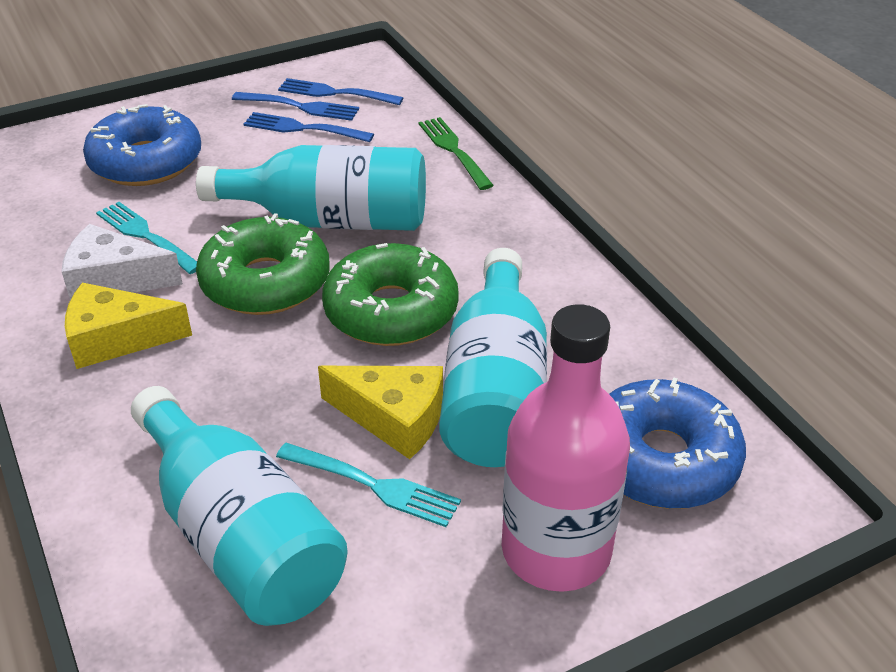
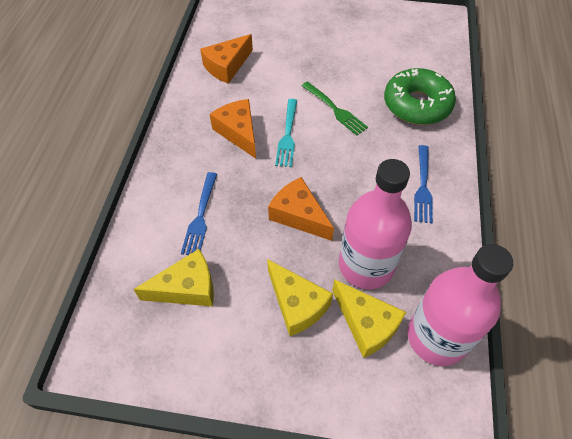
blue donut: [83,104,201,186] [609,378,746,509] = 2 -> none = 0
blue fork: [232,92,359,121] [243,112,374,142] [278,78,403,105] = 3 -> [181,172,217,255] [414,145,433,224] = 2
green donut: [196,213,330,315] [322,243,459,346] = 2 -> [384,68,456,125] = 1
orange cheese: none = 0 -> [200,34,253,84] [210,99,256,159] [268,177,334,241] = 3
pink bottle: [502,304,630,592] = 1 -> [339,159,412,290] [407,244,513,366] = 2
turquoise bottle: [131,386,348,626] [196,145,426,231] [439,248,547,467] = 3 -> none = 0
turquoise fork: [96,202,197,274] [276,443,461,527] = 2 -> [275,99,297,167] = 1
white cheese: [62,224,183,300] = 1 -> none = 0
yellow cheese: [65,283,192,369] [318,366,443,459] = 2 -> [133,249,214,306] [267,259,333,336] [332,279,406,358] = 3

